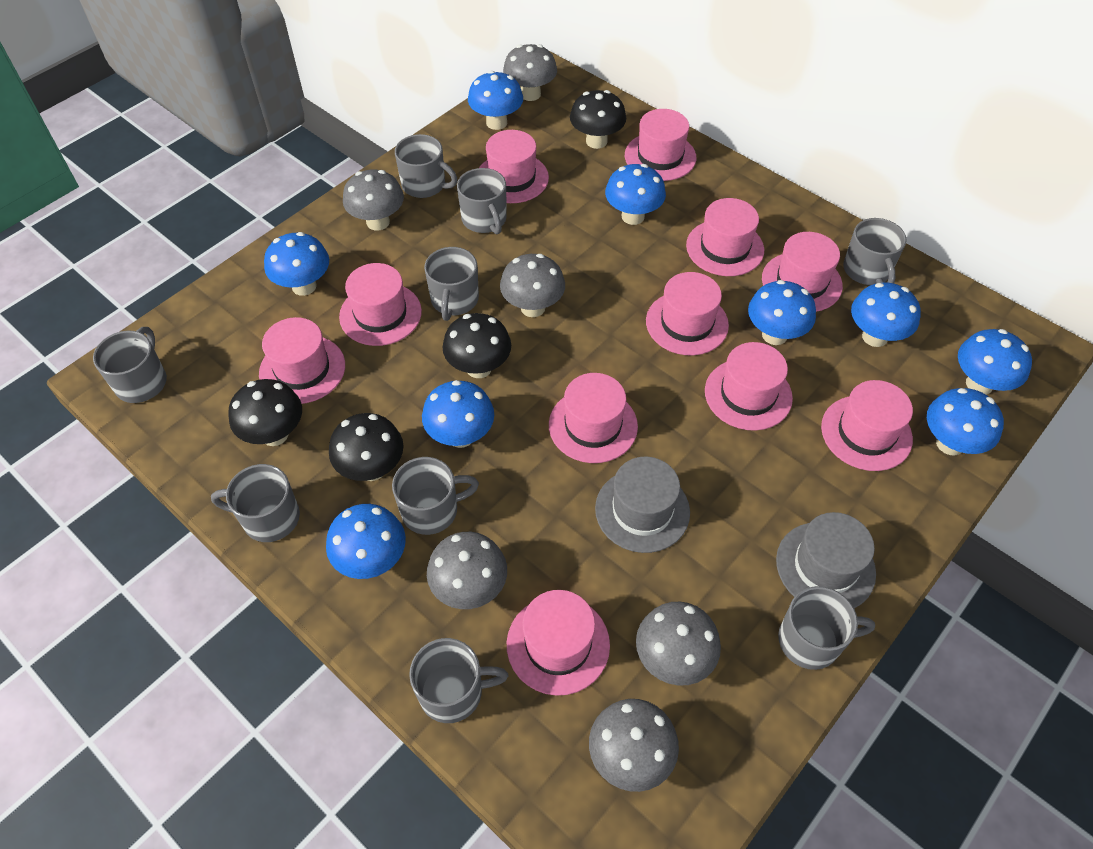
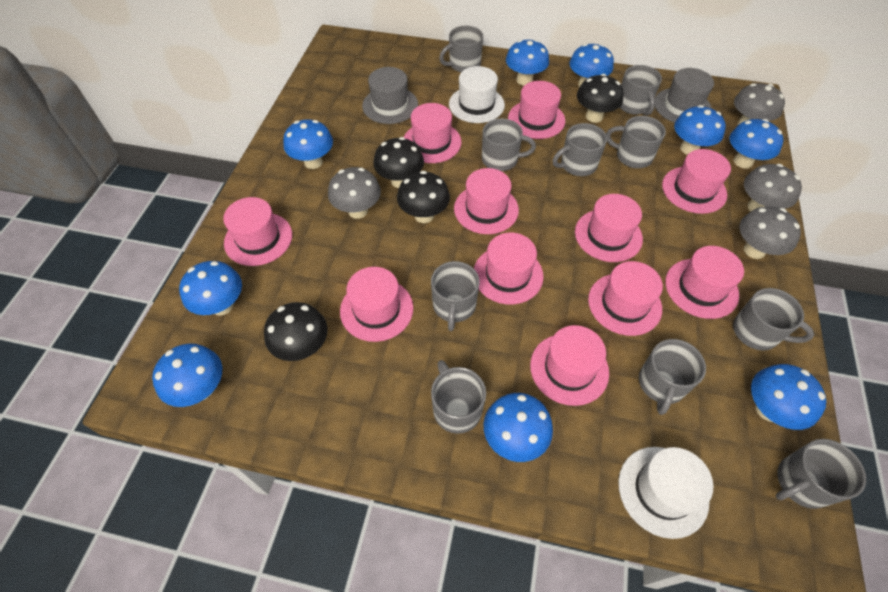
grey mug: [93,327,167,403] [211,464,300,542] [392,457,479,535] [395,134,458,198] [409,638,509,723] [424,247,479,321] [457,168,507,234] [778,586,875,670] [843,218,907,285] = 9 -> [431,261,480,331] [431,360,486,434] [439,26,483,72] [482,119,536,171] [552,123,607,176] [606,116,666,168] [620,65,662,115] [639,339,706,415] [733,288,814,351] [776,439,866,509] = 10
grey mushroom: [343,169,404,231] [427,532,507,609] [500,254,565,317] [503,44,557,101] [589,699,679,792] [636,602,721,686] = 6 -> [328,167,381,219] [734,83,785,125] [739,206,801,259] [744,164,802,211] = 4
white hat: none = 0 -> [449,66,505,123] [618,447,713,539] = 2

